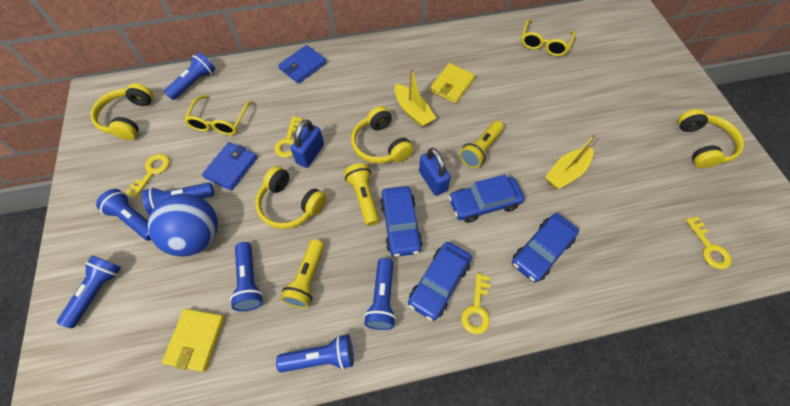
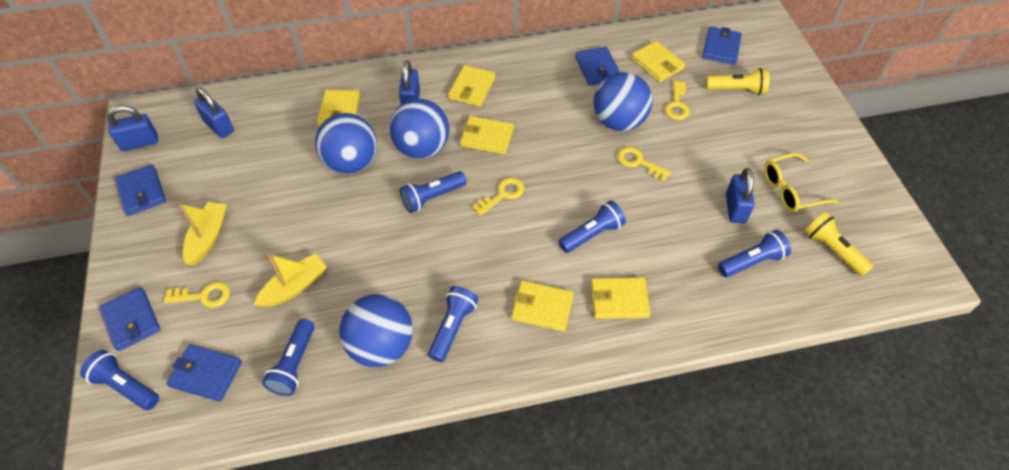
blue ball: [148,194,218,257] = 1 -> [315,113,377,174] [339,294,413,367] [389,99,449,159] [594,72,652,131] = 4
blue car: [380,186,423,257] [408,242,472,321] [448,174,524,223] [512,213,579,283] = 4 -> none = 0
blue flashlight: [57,255,121,328] [96,189,151,241] [142,183,214,215] [164,52,215,100] [230,242,263,311] [276,335,354,373] [364,258,396,330] = 7 -> [80,350,159,410] [262,319,315,396] [400,171,467,213] [428,286,478,362] [559,200,626,253] [718,230,791,277] = 6
blue padlock: [291,119,324,168] [419,148,451,196] = 2 -> [107,105,158,151] [194,87,234,138] [399,60,420,104] [726,168,755,224] = 4
blue wallet: [202,142,257,191] [278,45,327,84] = 2 -> [99,287,160,351] [115,164,166,216] [166,344,242,402] [575,46,620,86] [702,27,742,65] = 5
yellow flashlight: [280,239,324,309] [344,163,379,226] [459,121,504,168] = 3 -> [706,68,769,95] [804,212,874,276] = 2
yellow glasses: [184,95,253,135] [521,19,575,56] = 2 -> [764,153,839,212] = 1
yellow headphones: [91,83,153,140] [255,166,327,229] [351,106,414,164] [678,109,744,169] = 4 -> none = 0
yellow wallet: [162,309,225,372] [430,63,475,103] = 2 -> [317,89,361,127] [448,65,495,107] [460,116,514,154] [511,281,574,332] [591,277,650,319] [631,41,685,82] = 6

